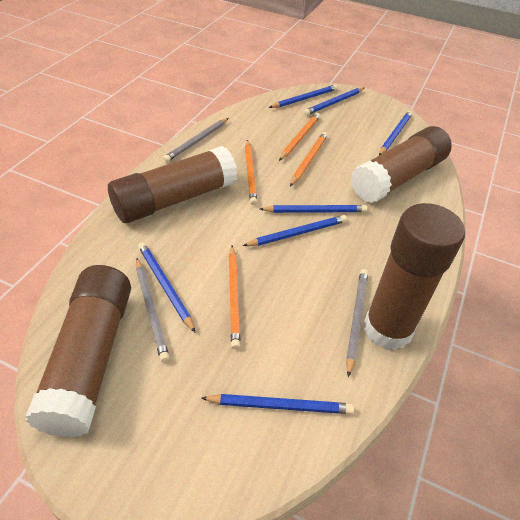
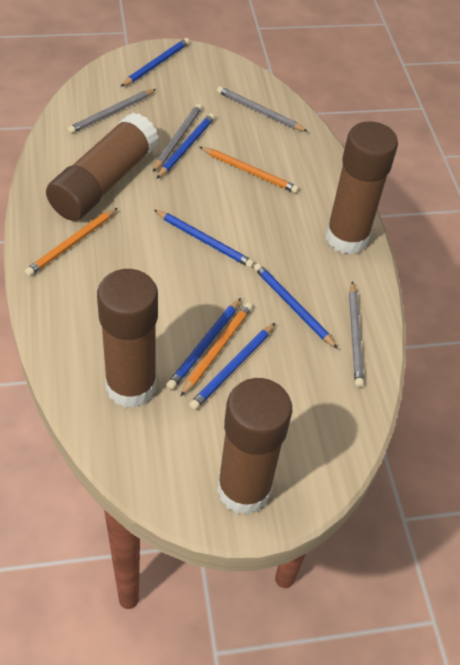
blue pencil: [138,242,195,332] [201,394,354,414] [243,215,347,246] [260,205,367,213] [269,84,338,108] [304,88,364,115] [379,111,412,155] = 7 -> [120,38,190,87] [154,210,254,268] [156,113,215,179] [167,298,241,390] [189,323,275,410] [254,263,338,349] = 6
grey pencil: [136,258,170,362] [163,118,228,162] [346,269,368,377] = 3 -> [68,89,156,134] [153,104,202,172] [217,86,308,132] [349,281,364,387] = 4
orange pencil: [229,246,240,349] [245,140,257,205] [279,113,320,161] [290,132,328,186] = 4 -> [25,208,117,276] [180,303,253,397] [200,147,299,193] = 3

